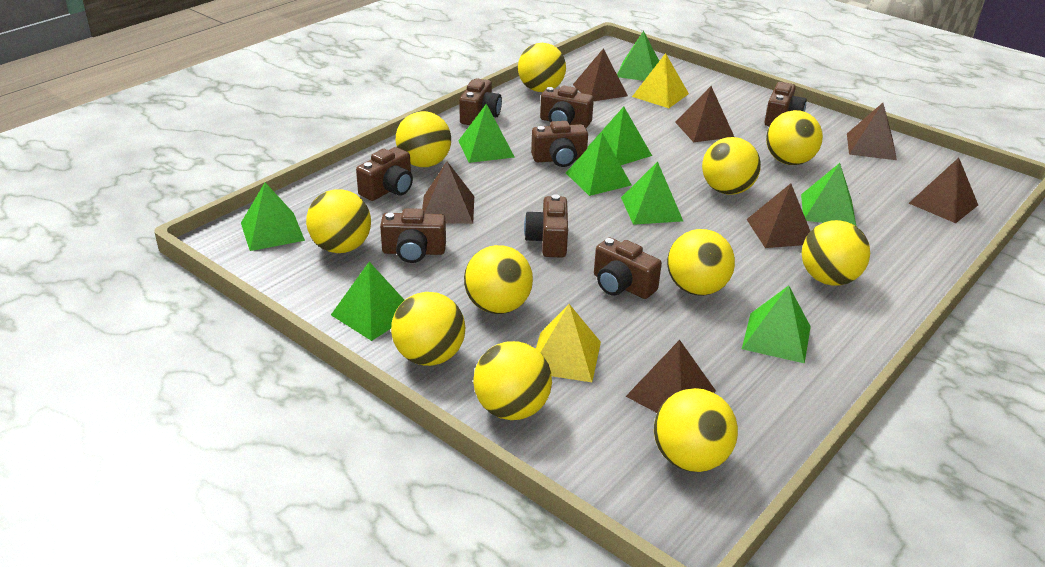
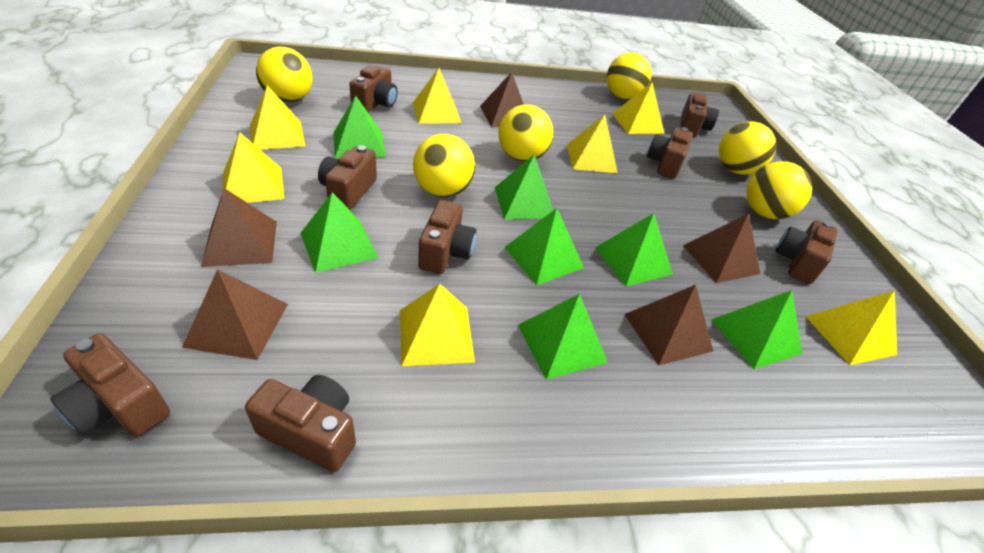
brown pyramid: [422,162,474,224] [573,48,628,101] [626,340,716,413] [675,86,734,142] [746,183,810,248] [847,103,897,160] [909,158,978,223] = 7 -> [182,269,288,360] [201,188,277,267] [480,72,524,127] [624,285,713,365] [683,213,760,283] = 5
green pyramid: [241,182,305,251] [331,262,404,341] [458,104,515,163] [566,133,632,196] [587,107,652,165] [617,31,659,81] [621,161,683,225] [742,286,811,364] [801,163,856,226] = 9 -> [300,192,378,273] [333,96,386,158] [495,155,553,220] [504,208,584,285] [518,294,608,380] [595,213,673,286] [711,290,802,369] = 7
yellow ball: [306,189,371,253] [391,292,466,366] [396,111,451,167] [464,245,533,314] [473,341,552,420] [518,43,566,92] [654,388,738,472] [667,229,735,296] [702,137,761,195] [766,110,823,165] [802,220,870,286] = 11 -> [256,47,312,103] [413,134,475,197] [498,105,553,162] [607,52,651,99] [719,121,776,175] [746,161,812,219] = 6
yellow pyramid: [536,304,601,382] [632,53,689,108] = 2 -> [222,132,284,203] [250,85,305,150] [400,284,475,366] [413,68,462,124] [567,114,618,173] [612,83,664,134] [806,290,897,365] = 7

